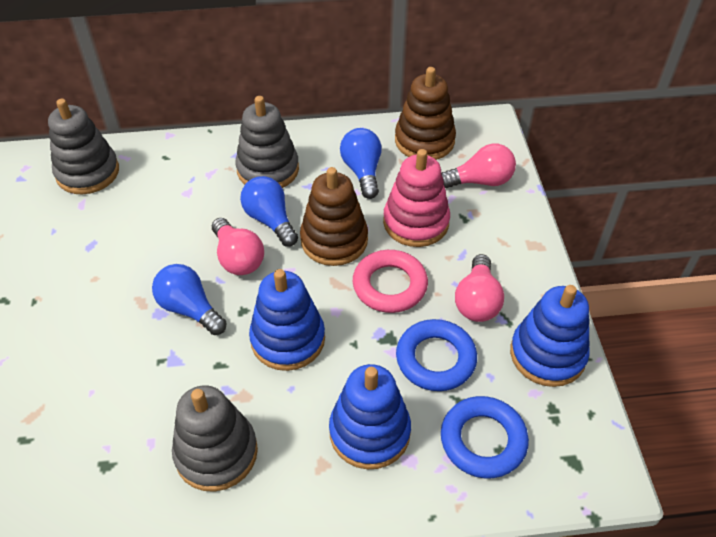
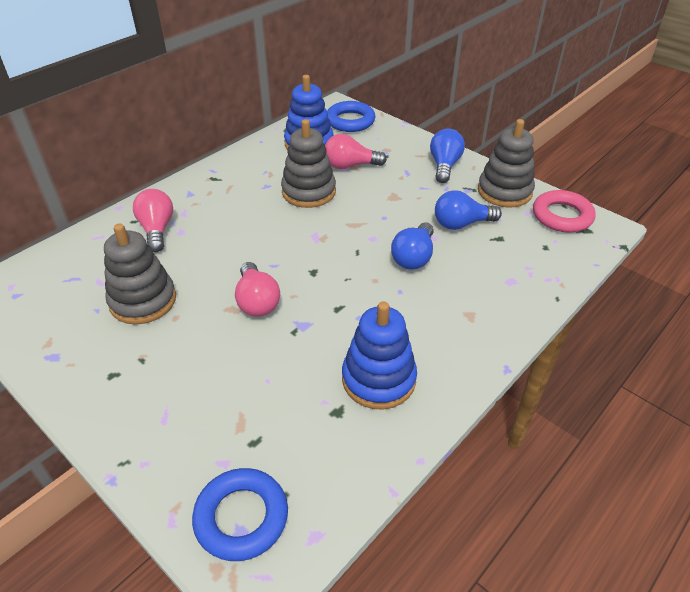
blue stacking toy: [249,269,325,371] [329,364,411,469] [510,285,590,387] = 3 -> [284,75,333,150] [342,301,417,410] = 2
brown stacking toy: [300,167,368,266] [395,67,456,160] = 2 -> none = 0
pink stacking toy: [383,149,450,247] = 1 -> none = 0

